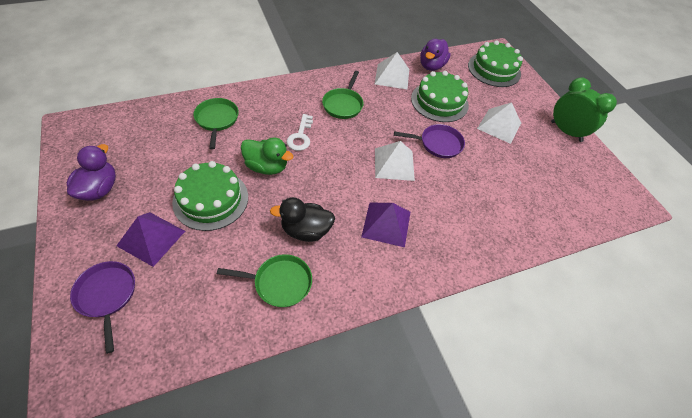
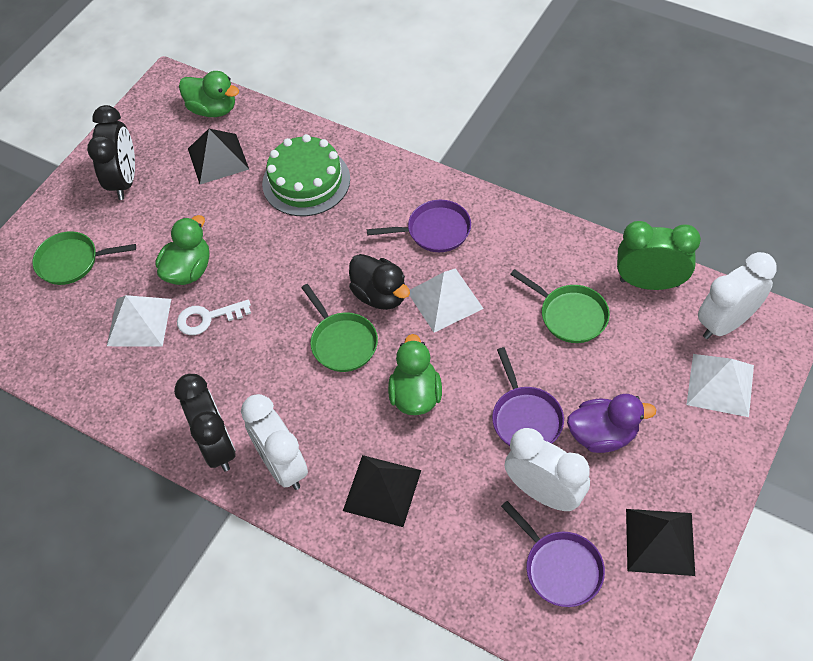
black clock: none = 0 -> [87,105,135,200] [174,374,236,471] = 2
black pyramid: none = 0 -> [188,129,249,184] [343,455,421,527] [626,509,695,576] = 3
green cake: [172,161,248,231] [411,71,469,122] [468,40,523,87] = 3 -> [262,134,350,216] = 1
green duck: [241,138,293,175] = 1 -> [156,215,209,285] [179,71,239,117] [388,334,442,415] = 3
purple duck: [66,144,116,201] [420,39,451,71] = 2 -> [567,394,656,453] = 1
purple pan: [70,261,135,354] [394,124,465,158] = 2 -> [367,200,471,252] [492,347,564,446] [501,501,605,607] = 3
purple pyramid: [116,212,185,267] [361,203,410,247] = 2 -> none = 0
white clock: none = 0 -> [241,394,308,490] [505,428,590,511] [698,252,776,339] = 3

